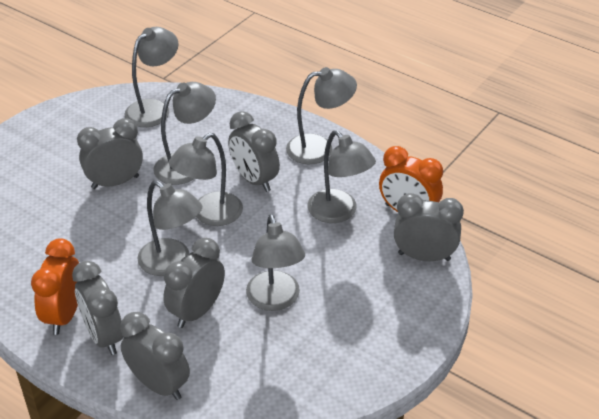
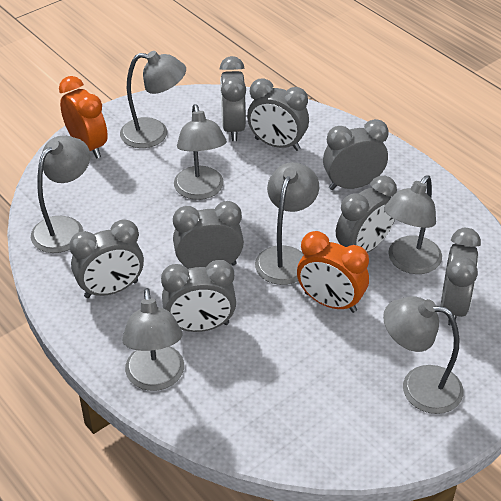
grey clock: [72,261,124,355] [77,118,143,189] [120,312,190,400] [163,238,225,328] [228,111,280,192] [394,193,464,261] = 6 -> [69,219,144,298] [161,260,236,332] [173,201,244,269] [220,56,246,141] [247,78,309,151] [323,119,389,190] [336,176,397,253] [441,228,481,326] = 8

